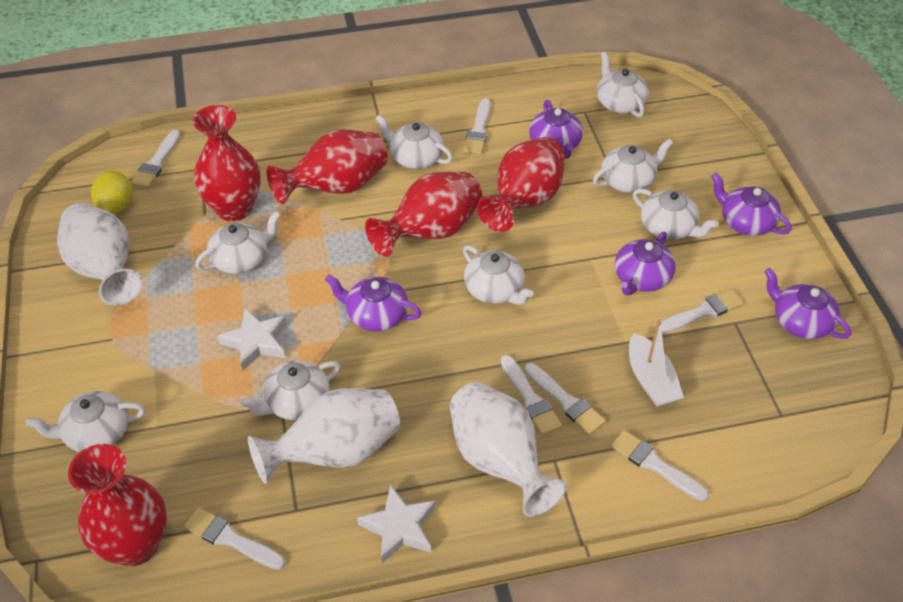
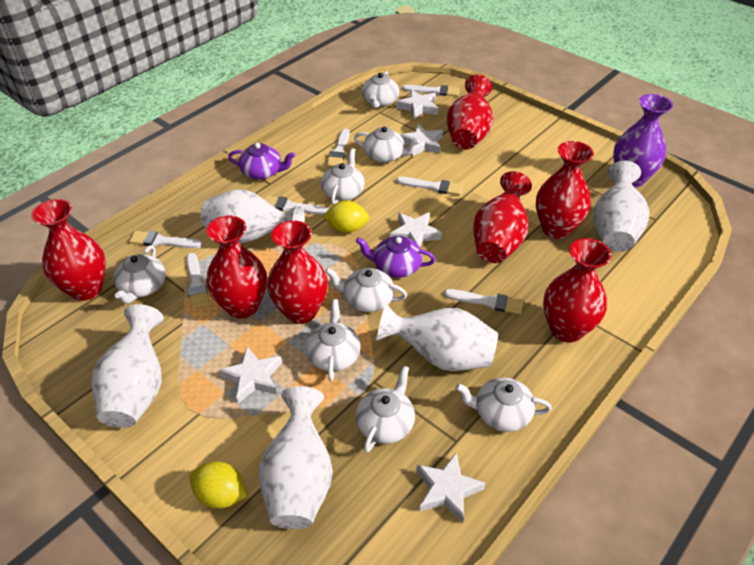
purple teapot: [325,274,422,331] [529,100,583,159] [615,232,676,295] [711,173,791,236] [764,268,851,339] = 5 -> [228,143,295,180] [356,236,436,278] = 2
purple vase: none = 0 -> [613,94,673,188] = 1
red vase: [68,444,167,566] [193,105,261,221] [267,130,388,204] [365,172,482,257] [477,137,565,232] = 5 -> [31,199,106,301] [206,216,267,319] [267,220,328,324] [447,75,493,150] [473,171,532,263] [536,141,594,239] [543,238,611,343] = 7
white boat: [629,319,684,407] = 1 -> none = 0
white star: [217,308,287,370] [357,484,435,563] = 2 -> [219,347,282,403] [390,212,442,247] [397,89,438,120] [400,124,443,156] [417,452,486,523] = 5
white vase: [57,203,143,305] [248,388,400,484] [450,382,566,517] = 3 -> [91,304,164,428] [201,189,305,243] [259,386,333,529] [376,303,498,371] [593,161,650,252] = 5
yellow lemon: [91,171,133,214] = 1 -> [189,461,247,509] [323,201,369,233] = 2

